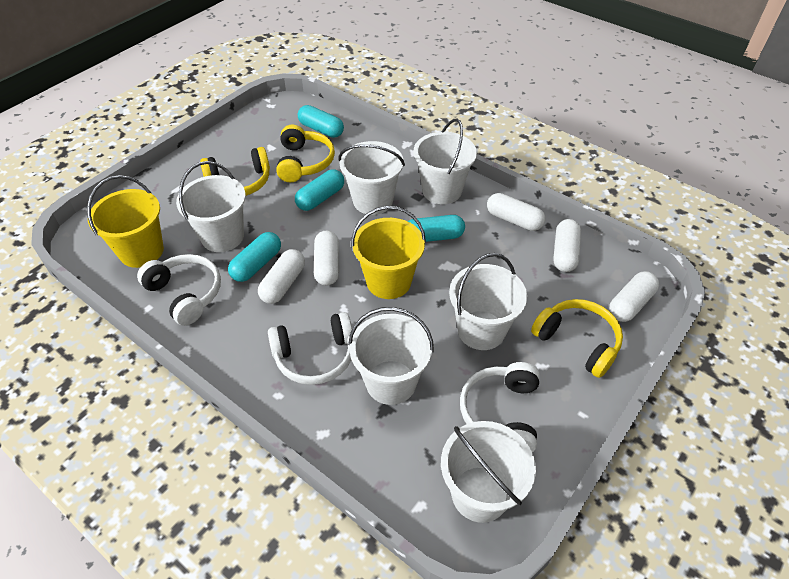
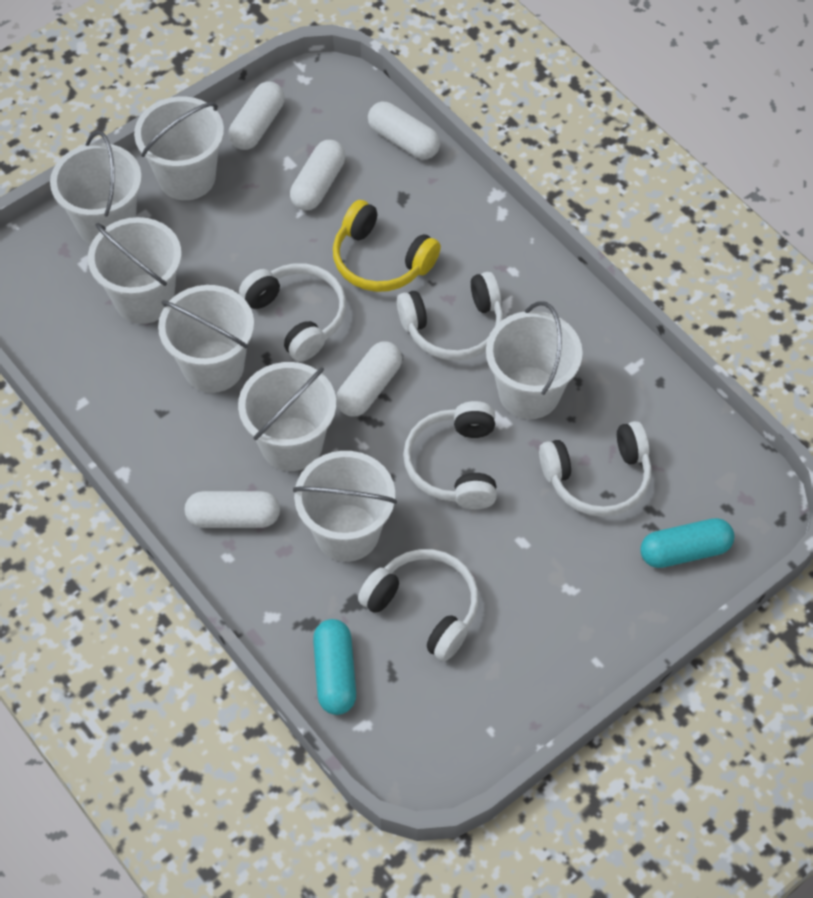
turquoise capsule: [228,232,281,282] [295,169,344,211] [298,105,344,138] [408,215,465,242] = 4 -> [313,619,356,715] [640,518,735,568] = 2
white bucket: [176,161,246,252] [339,141,405,215] [348,307,434,405] [414,119,477,204] [441,421,536,523] [449,253,527,350] = 6 -> [50,131,142,245] [88,217,182,324] [134,96,224,200] [158,285,254,393] [238,362,336,471] [293,451,397,562] [486,302,583,419] = 7
white headphones: [137,254,221,326] [268,312,352,385] [460,362,540,452] = 3 -> [239,263,347,362] [358,549,479,661] [397,272,503,361] [403,401,497,509] [539,421,652,517] = 5
yellow bucket: [87,175,164,268] [351,206,426,299] = 2 -> none = 0
yellow headphones: [200,147,270,196] [276,125,335,182] [531,299,623,378] = 3 -> [333,200,441,292] = 1

